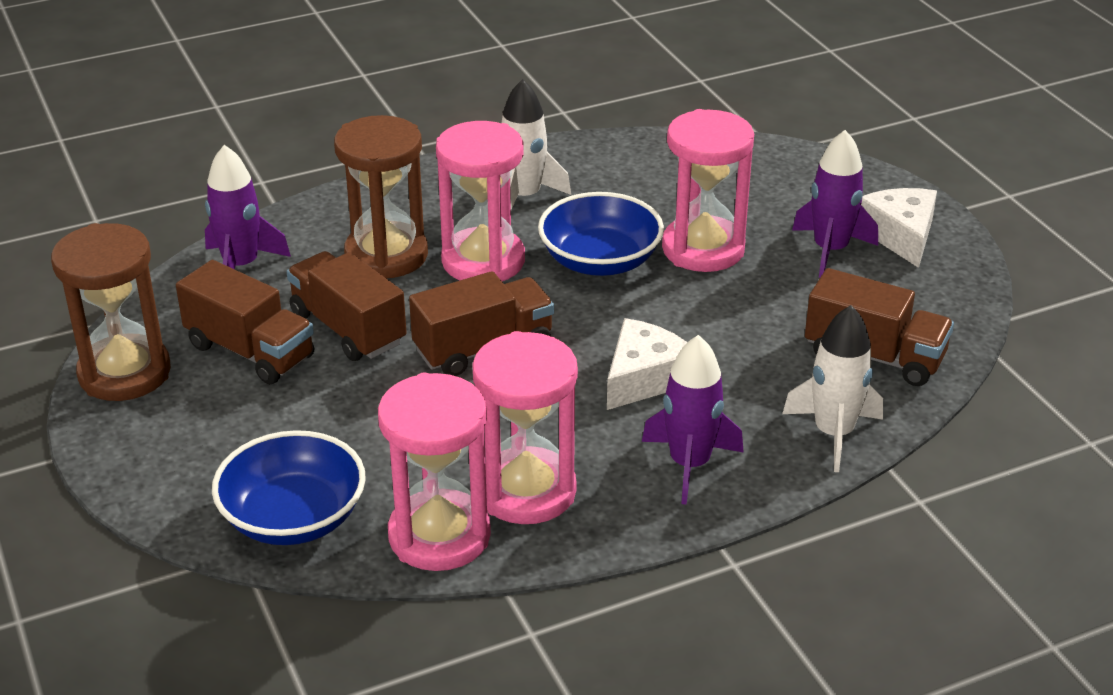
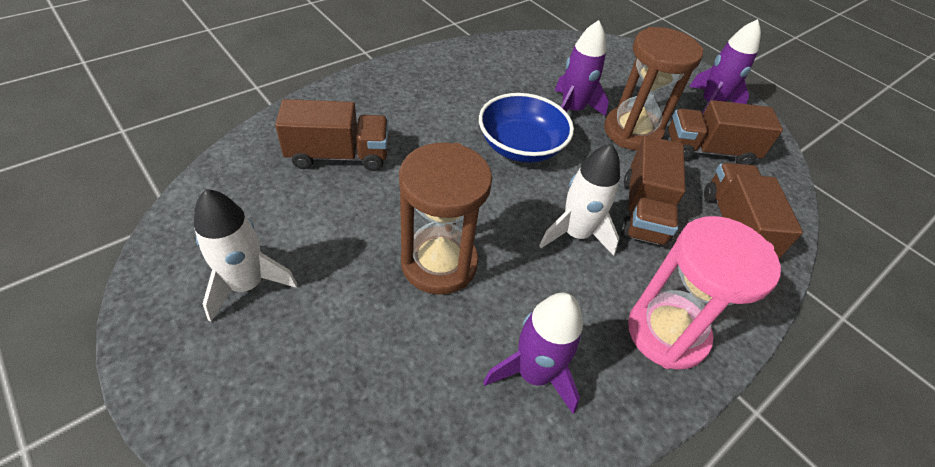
blue bowl: [212,430,366,545] [538,192,664,276] = 2 -> [479,93,574,163] = 1
pink hourglass: [378,373,491,571] [436,121,525,281] [472,331,578,524] [662,109,754,272] = 4 -> [628,216,781,370] = 1
white cheese: [607,318,687,410] [861,188,937,268] = 2 -> none = 0

